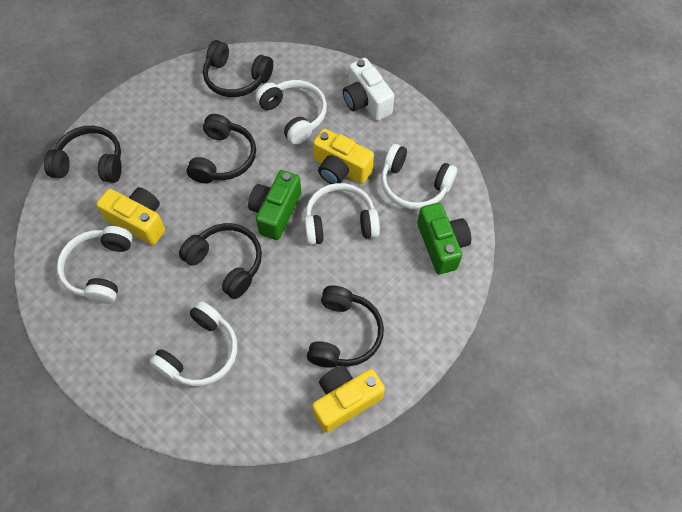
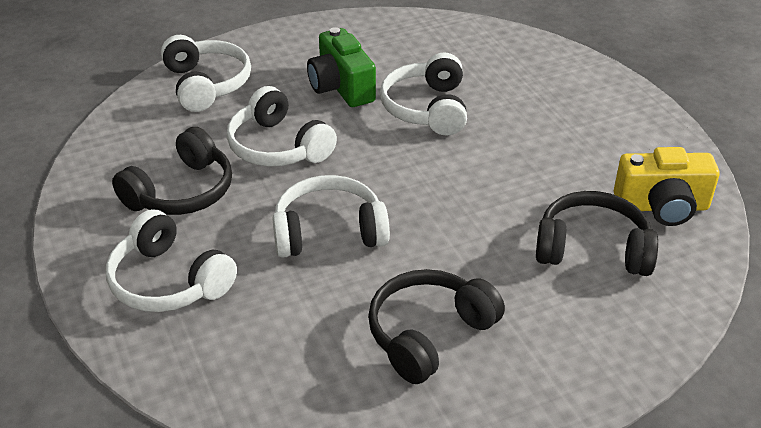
black headphones: [44,126,122,183] [179,223,262,299] [187,114,256,184] [203,40,273,97] [307,286,384,368] = 5 -> [112,127,232,215] [368,269,505,384] [536,191,658,276] = 3
green camera: [248,170,301,240] [417,203,471,274] = 2 -> [307,27,376,107] = 1
white camera: [343,58,394,121] = 1 -> none = 0
yellow camera: [96,187,165,245] [312,366,385,433] [313,128,374,184] = 3 -> [614,147,720,226] = 1

